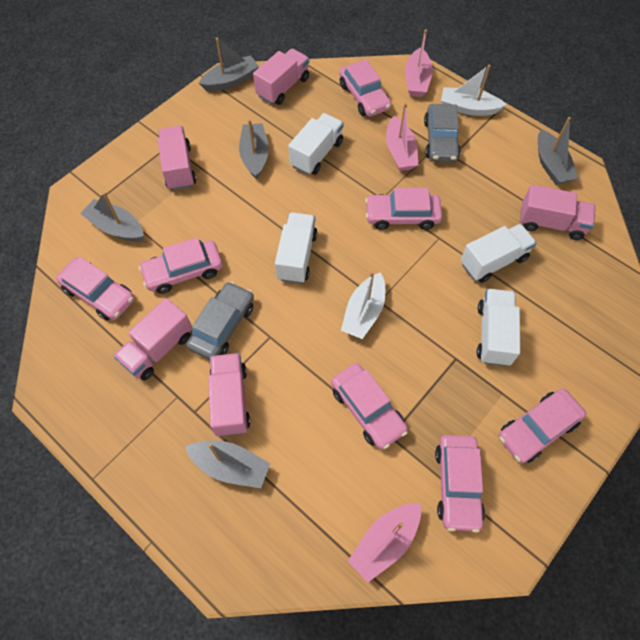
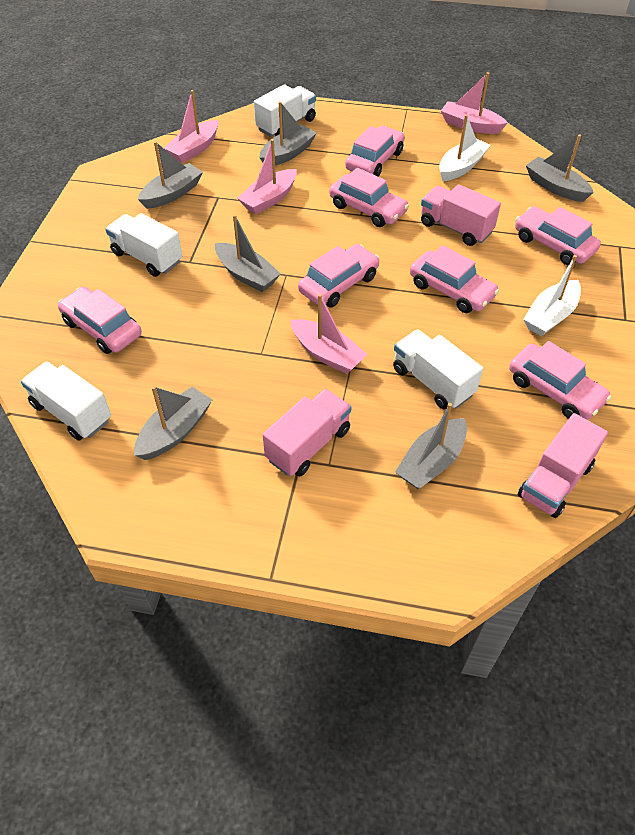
grey boat: [80,192,144,242] [185,441,271,488] [199,37,259,91] [239,119,269,180] [538,117,578,185] = 5 -> [134,386,212,460] [138,141,203,209] [215,214,281,292] [260,101,317,166] [395,403,467,489] [526,135,594,202] = 6
grey car: [186,282,254,360] [424,104,461,162] = 2 -> none = 0
pink boat: [348,503,421,583] [386,103,418,171] [405,30,433,97] = 3 -> [164,90,218,163] [237,139,297,214] [291,294,368,374] [441,72,508,134] = 4
pink truck: [113,298,192,381] [158,126,196,190] [208,353,251,436] [253,49,309,105] [520,185,595,240] = 5 -> [263,389,351,477] [421,184,501,246] [518,413,608,518] = 3

